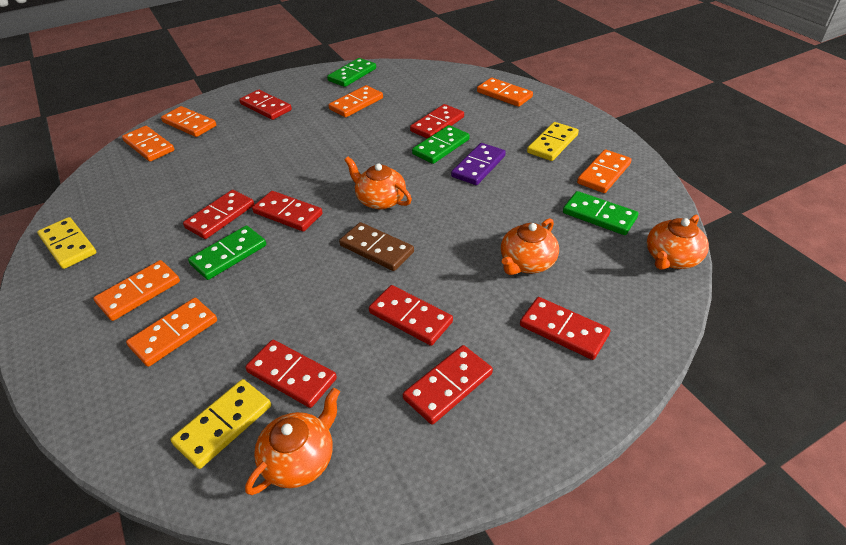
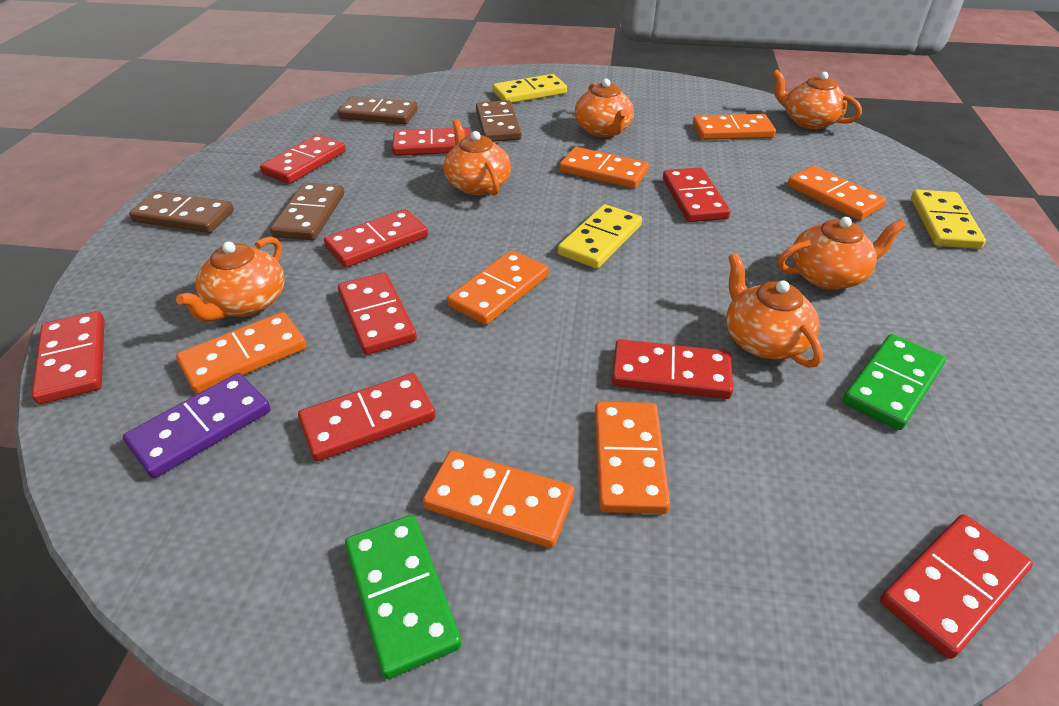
brown domino: [339,222,414,271] = 1 -> [129,191,234,233] [270,183,344,240] [338,96,418,124] [476,100,522,142] = 4
green domino: [188,226,266,280] [327,58,376,87] [412,125,470,164] [563,191,638,235] = 4 -> [345,515,462,679] [843,334,946,430] = 2
orange teapot: [245,388,340,495] [345,157,412,210] [501,218,559,275] [647,215,709,270] = 4 -> [176,237,285,322] [444,119,511,195] [574,79,634,137] [726,253,823,368] [772,70,862,129] [778,217,906,290] = 6
red domino: [183,190,254,239] [239,90,292,120] [245,340,337,408] [252,191,323,232] [369,285,453,346] [403,345,493,425] [410,104,464,138] [520,297,610,360] = 8 -> [31,311,104,404] [260,134,346,184] [298,373,436,461] [324,209,428,268] [338,272,417,355] [392,127,470,156] [612,339,733,399] [663,167,730,222] [880,514,1033,659] = 9

